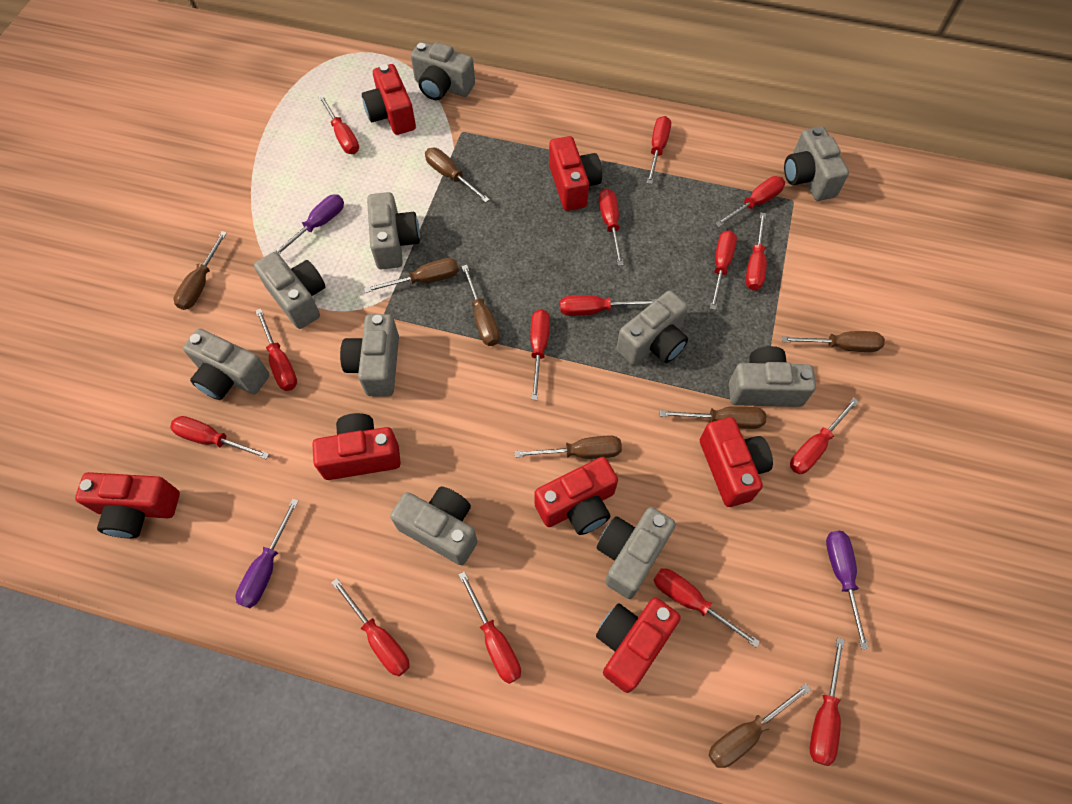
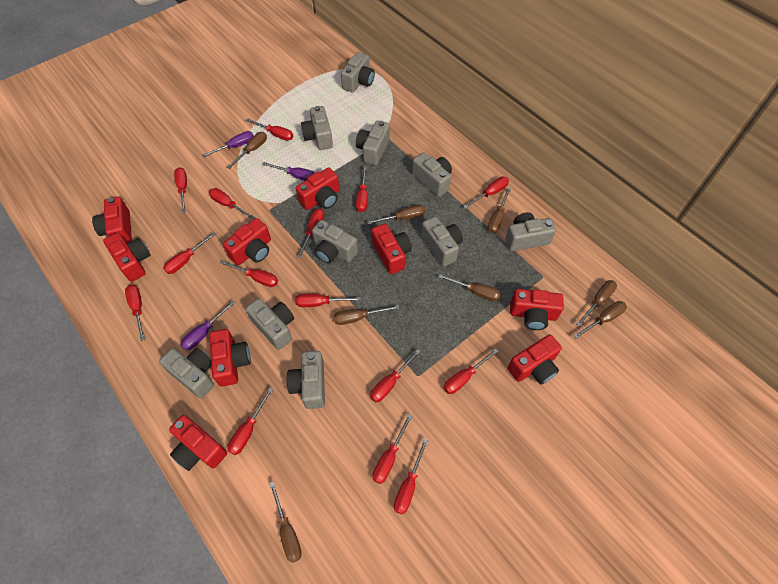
red camera: [75,472,180,538] [312,413,401,480] [362,64,416,135] [535,457,618,535] [549,136,602,211] [596,598,681,693] [700,417,773,507] = 7 -> [92,196,132,243] [103,232,151,282] [169,415,227,471] [209,329,251,387] [223,218,271,265] [296,167,339,210] [372,223,412,274] [508,334,562,385] [510,289,564,330] = 9

